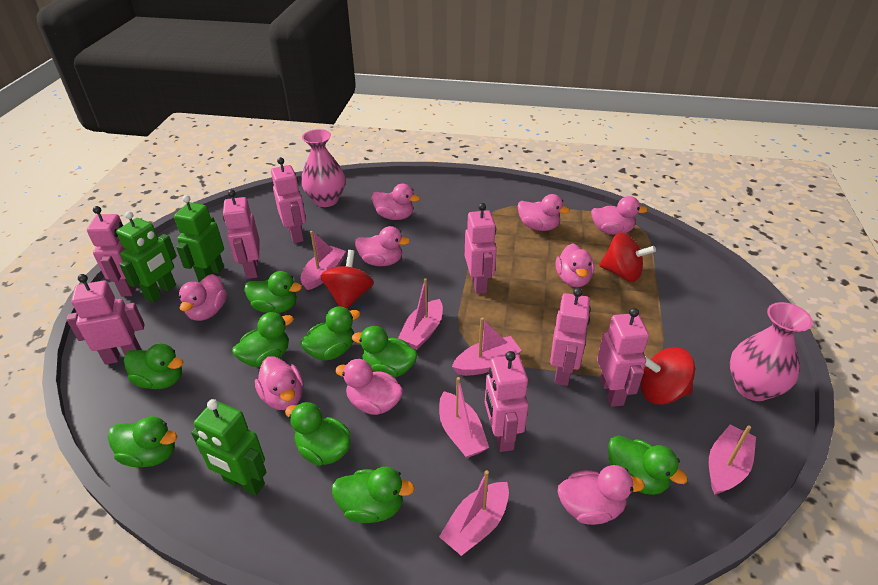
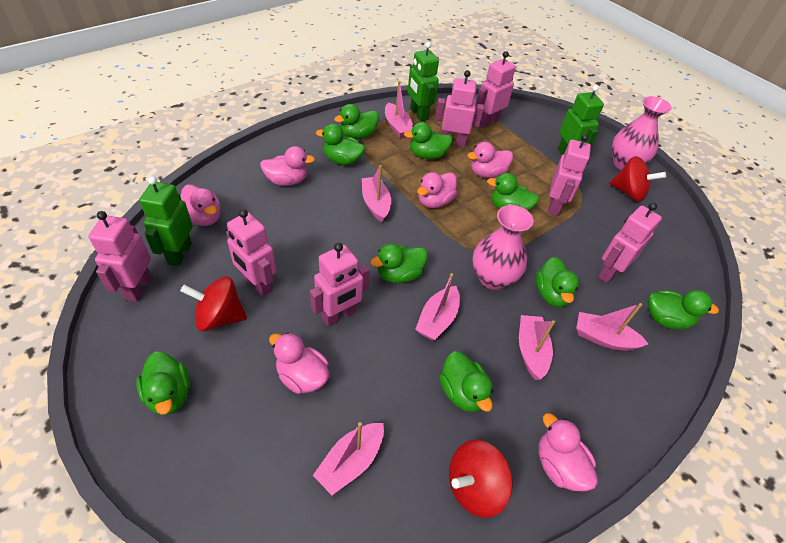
pink duck: [179,274,227,321] [255,356,303,410] [335,359,403,415] [355,226,410,266] [372,184,420,220] [518,194,570,231] [556,243,594,287] [558,465,645,525] [591,196,648,235] = 9 -> [181,184,221,226] [260,146,315,186] [269,332,329,394] [417,172,457,208] [467,142,513,178] [539,413,598,491] = 6
pink robot: [66,274,144,365] [87,206,136,296] [223,190,260,279] [271,157,306,243] [465,203,497,294] [485,351,529,452] [550,288,591,386] [597,308,649,407] = 8 -> [88,211,152,302] [226,209,276,297] [310,243,370,327] [435,70,484,148] [476,51,516,128] [548,134,591,216] [598,202,662,283] = 7

